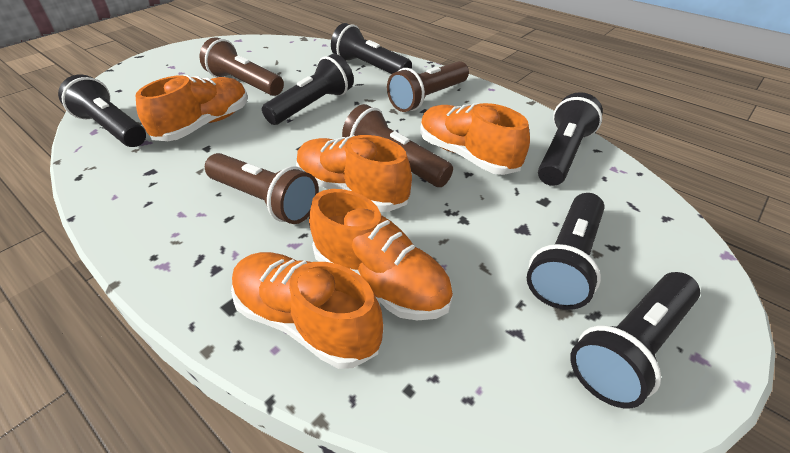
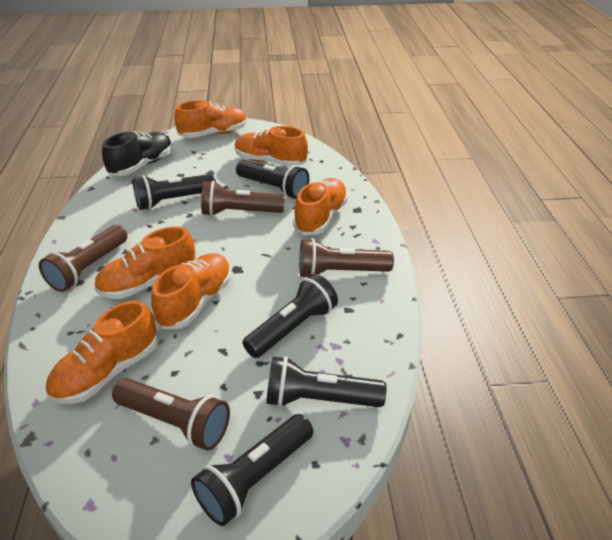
black flashlight: [58,75,146,147] [262,54,354,125] [331,23,412,74] [527,193,604,310] [538,92,603,186] [570,272,700,409] = 6 -> [133,174,216,210] [191,414,313,526] [236,160,309,199] [243,274,338,358] [266,356,386,407] = 5
black shoe: none = 0 -> [102,131,172,176] = 1
orange shoe: [136,75,248,141] [231,252,383,369] [296,135,412,212] [309,189,453,320] [420,103,530,175] = 5 -> [46,301,158,404] [94,226,196,299] [151,253,231,329] [174,100,247,138] [235,126,308,167] [293,178,348,235] = 6

